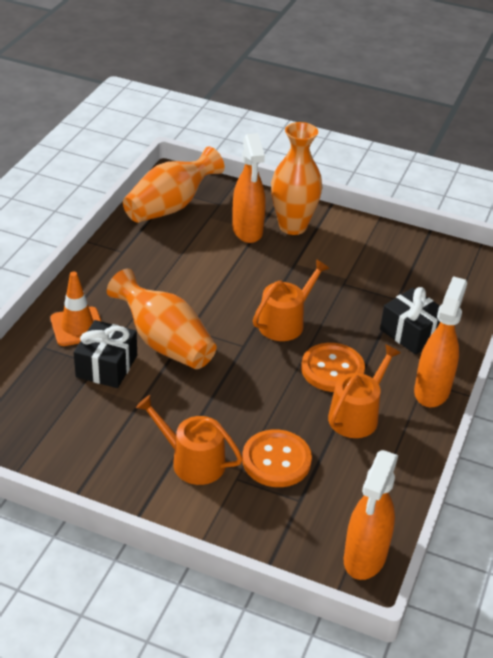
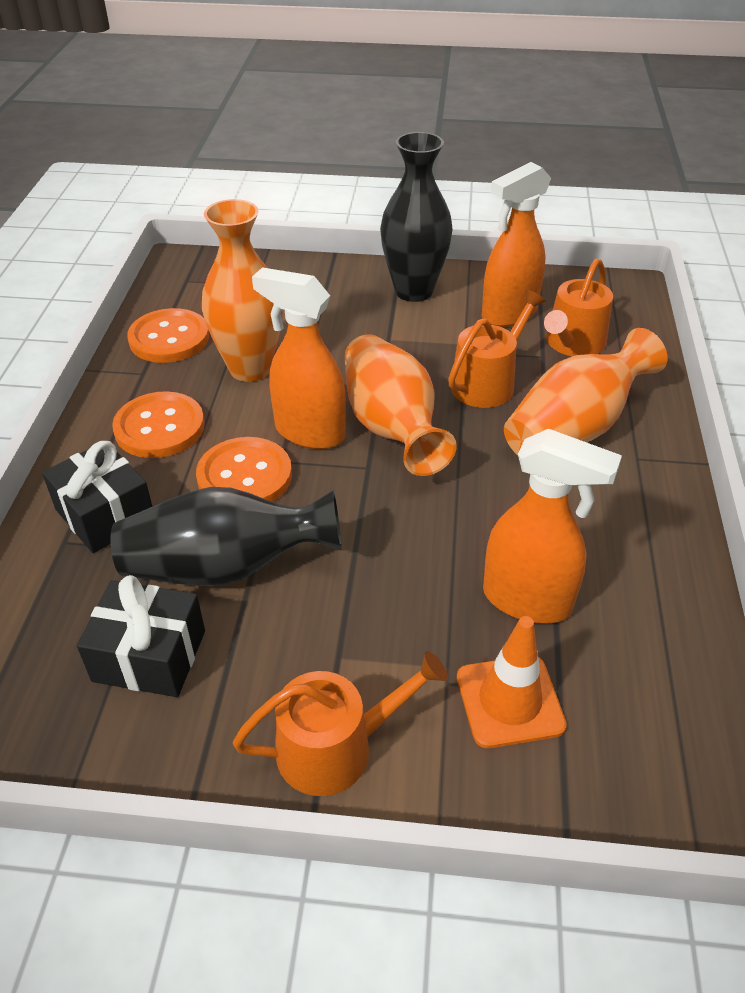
black vase: none = 0 -> [110,487,342,586] [380,132,453,302] = 2
orange button: [242,429,312,487] [301,343,365,392] = 2 -> [112,391,205,458] [127,308,209,363] [196,437,292,502] = 3

